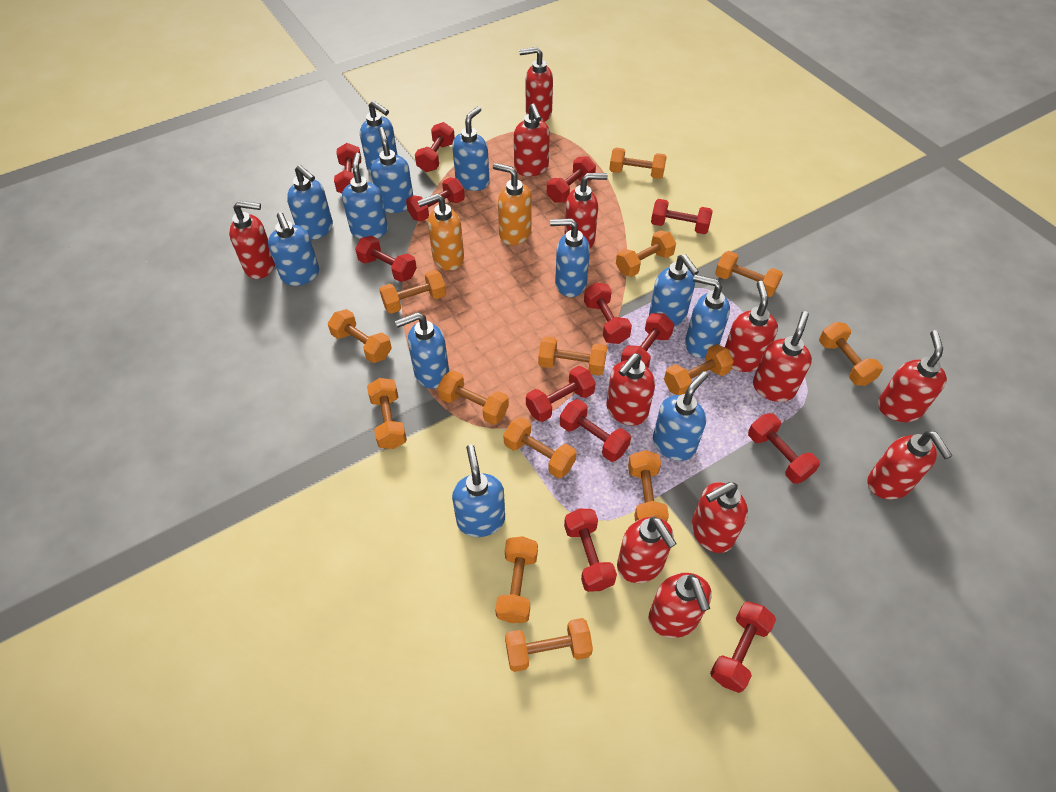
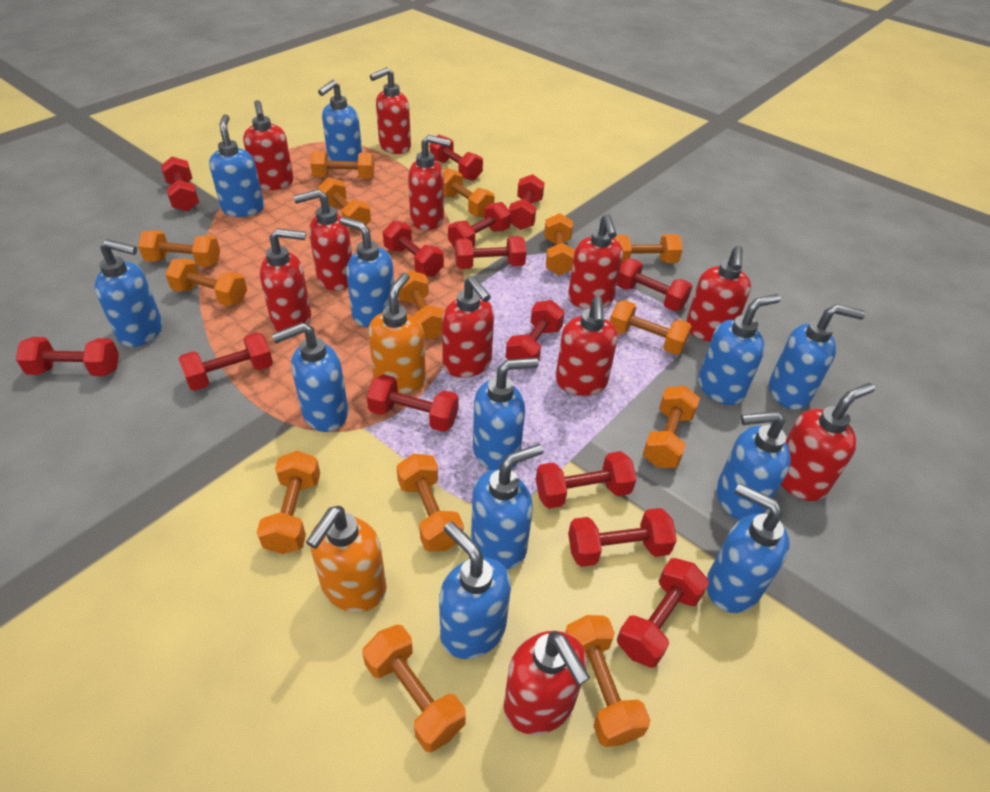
red dumbbell: [334,143,361,193] [355,236,417,282] [406,178,465,222] [415,122,455,172] [526,366,596,422] [547,156,596,203] [560,399,631,462] [564,509,617,592] [584,282,632,344] [621,313,674,368] [651,199,713,234] [710,601,776,693] [748,413,820,484] = 13 -> [16,337,119,376] [161,156,199,212] [179,332,273,391] [367,374,459,432] [383,221,444,277] [430,135,483,181] [448,202,511,248] [455,236,526,269] [506,300,565,361] [509,174,544,230] [536,451,637,509] [568,508,677,567] [617,258,693,311] [617,558,709,668] = 14
red soap dispenser: [229,201,275,279] [514,104,550,177] [519,47,553,122] [564,173,608,248] [606,353,655,426] [617,517,677,583] [649,573,711,638] [691,482,748,553] [725,281,778,372] [753,311,812,402] [867,430,953,500] [878,330,947,422] = 12 -> [243,100,294,190] [259,228,311,332] [293,189,352,291] [370,67,411,154] [408,135,451,230] [442,276,494,378] [504,631,590,735] [555,296,618,396] [568,214,623,309] [686,246,751,342] [781,383,875,501] = 11

